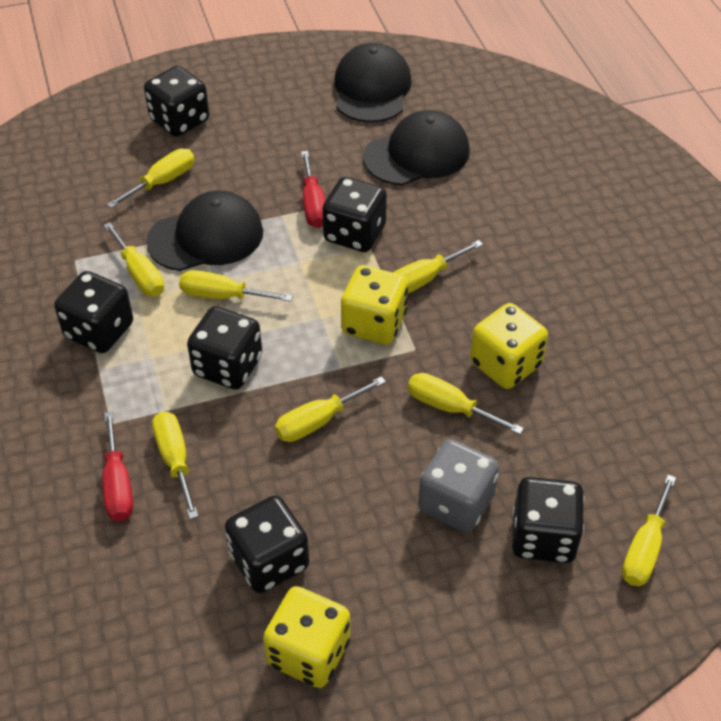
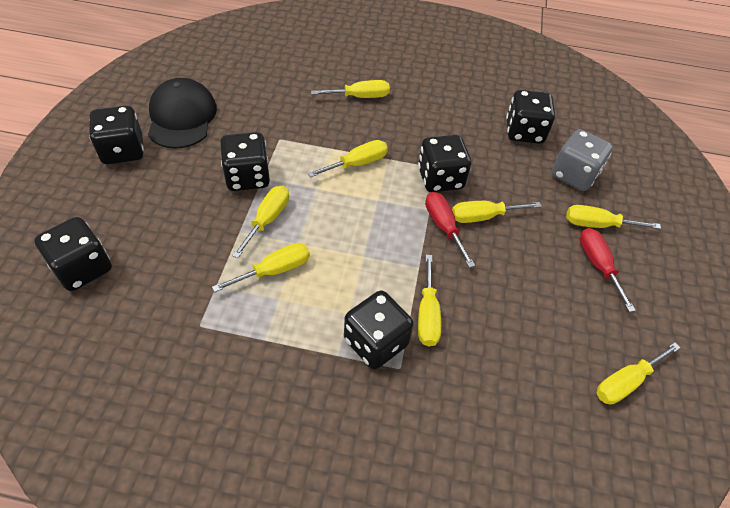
black cap: [146,191,263,271] [334,43,412,123] [363,110,470,186] = 3 -> [148,78,217,149] = 1
yellow dice: [263,586,350,688] [341,265,408,345] [470,303,548,389] = 3 -> none = 0

